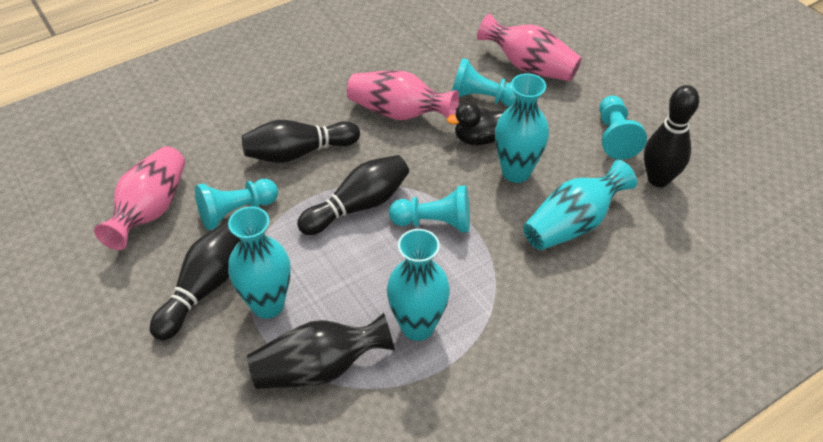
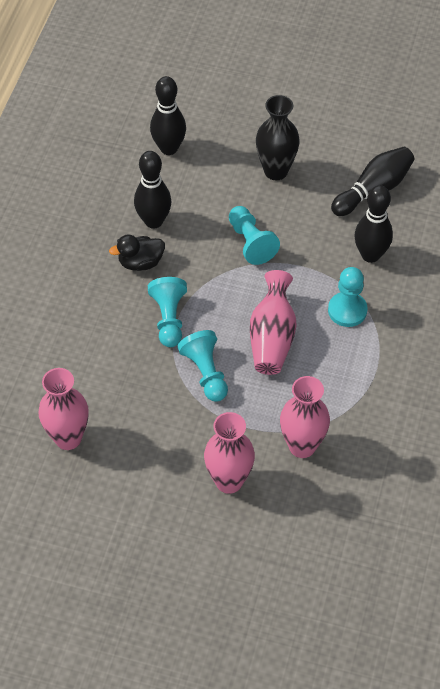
pink vase: [94,146,185,250] [347,70,459,120] [477,13,582,81] = 3 -> [38,368,89,450] [204,412,255,494] [250,270,297,375] [280,376,330,458] = 4
turquoise vase: [228,206,291,319] [387,229,450,341] [495,73,549,183] [523,160,637,250] = 4 -> none = 0

